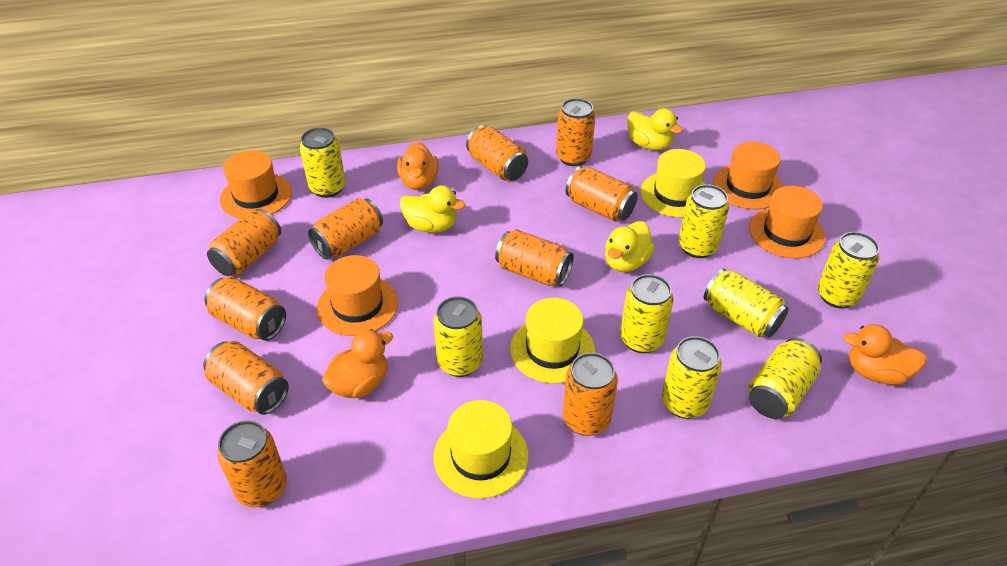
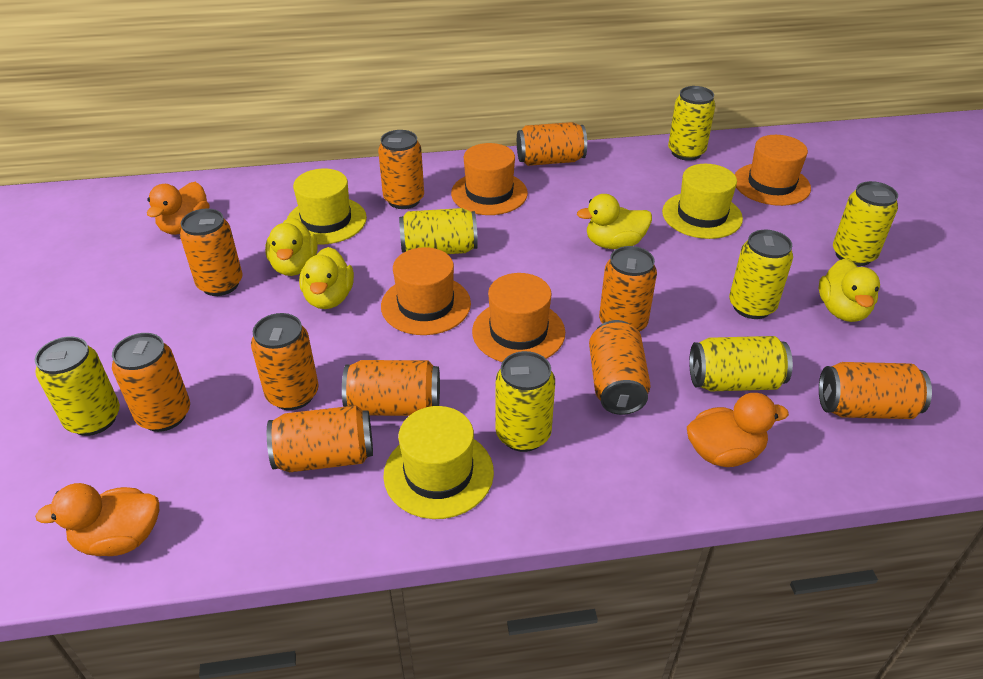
yellow can: [300,128,346,198] [434,296,483,377] [620,274,674,353] [662,336,722,419] [679,184,729,258] [704,269,789,337] [748,338,822,419] [818,232,879,309] = 8 -> [35,336,120,436] [399,208,478,254] [495,351,555,452] [668,86,716,161] [689,336,793,391] [729,230,793,319] [833,181,898,266] = 7
yellow duck: [400,185,466,233] [605,221,655,272] [627,108,683,151] = 3 -> [265,217,318,276] [299,247,354,309] [577,194,652,249] [819,258,880,322] = 4

